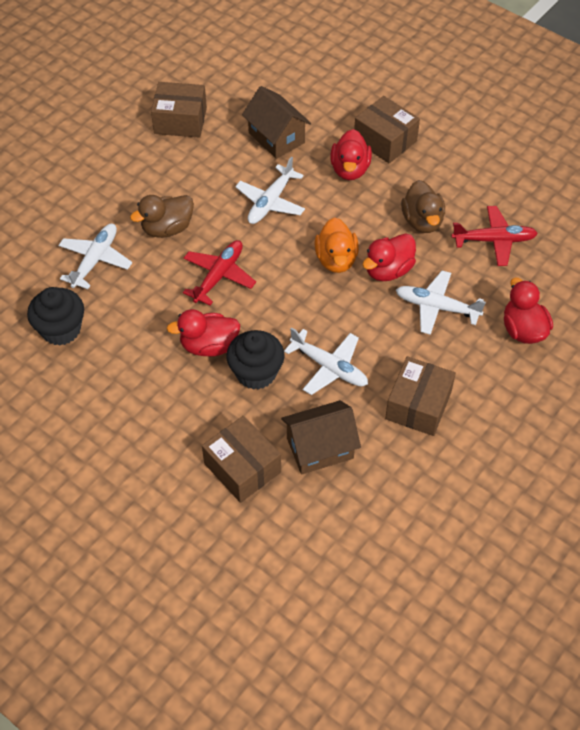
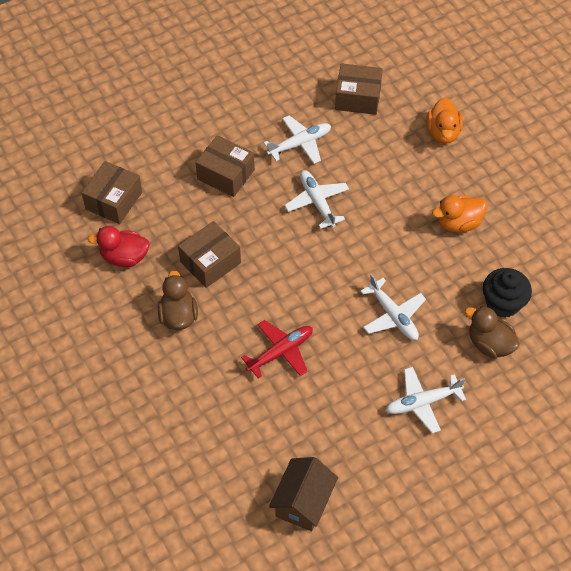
black cupcake: [27,287,84,346] [226,330,285,390] = 2 -> [483,268,532,318] = 1
brown house: [242,86,311,159] [281,400,361,475] = 2 -> [269,457,338,531] = 1
orange duck: [315,217,359,273] = 1 -> [426,98,463,144] [432,195,487,232] = 2
red duck: [167,309,240,357] [330,129,372,180] [363,233,416,281] [504,278,553,344] = 4 -> [88,226,150,267] = 1
red plane: [183,240,256,305] [451,206,538,266] = 2 -> [241,320,313,379] = 1

